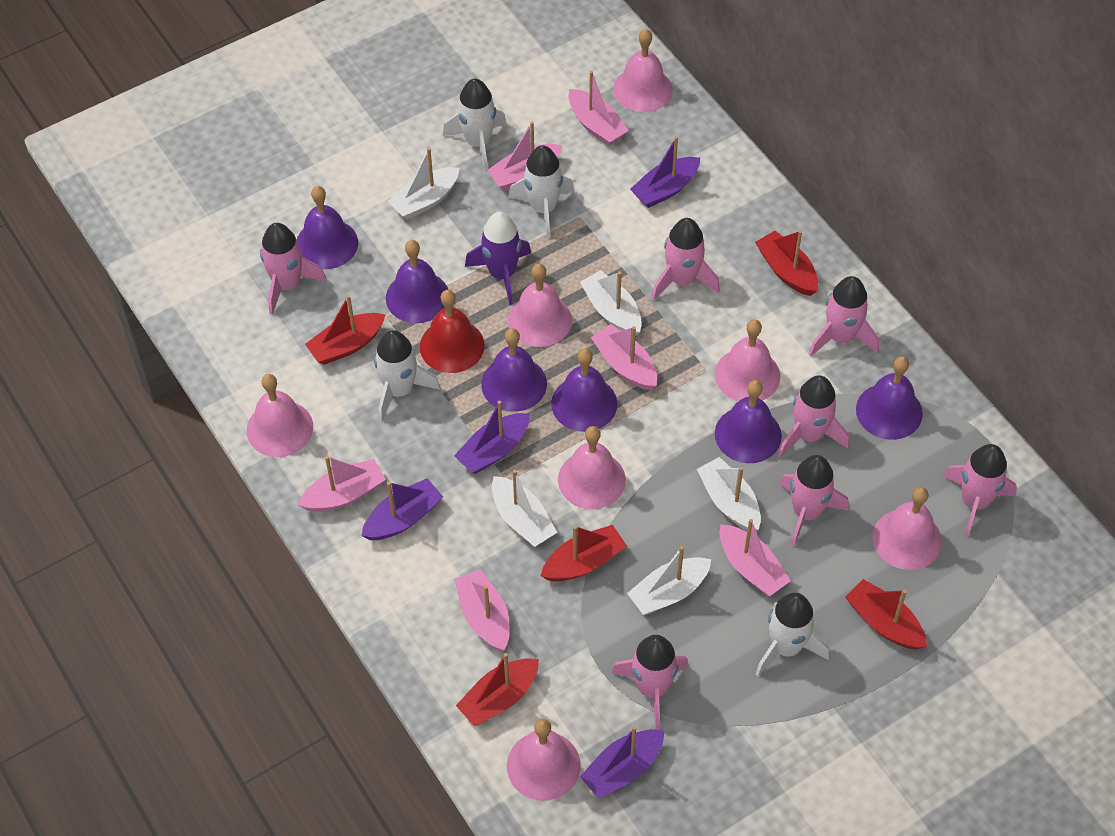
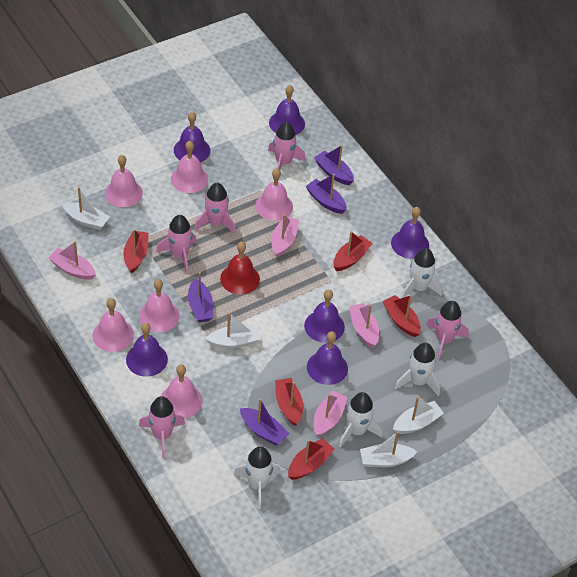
pink bell: [247,374,313,457] [507,719,581,801] [508,263,572,347] [558,426,626,509] [613,29,673,112] [715,320,780,401] [872,487,942,570] = 7 -> [93,298,134,352] [105,155,143,207] [139,279,179,332] [161,364,203,418] [171,141,208,193] [255,168,293,221] = 6
pink boat: [298,456,386,512] [454,569,510,651] [487,122,562,191] [569,71,629,146] [591,324,657,390] [720,519,791,596] = 6 -> [48,241,96,280] [271,214,299,257] [313,390,348,437] [349,303,379,348] = 4
pink rocket: [260,223,327,315] [611,635,689,730] [651,218,720,301] [778,375,849,458] [779,455,849,547] [809,276,879,357] [943,444,1017,538] = 7 -> [139,396,185,458] [156,215,197,273] [194,183,236,234] [268,122,306,170] [426,301,468,359] = 5
purple rocket: [465,212,531,305] = 1 -> none = 0
white boat: [388,147,459,220] [492,470,557,547] [580,270,642,336] [627,546,712,615] [697,457,761,531] = 5 -> [62,187,110,230] [205,313,260,349] [360,431,417,467] [393,397,444,434] = 4

